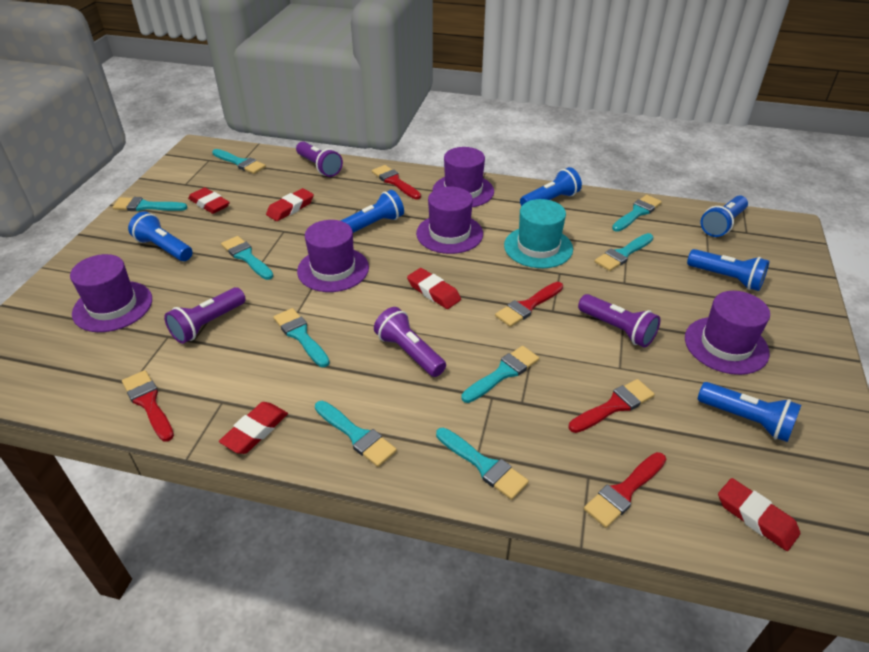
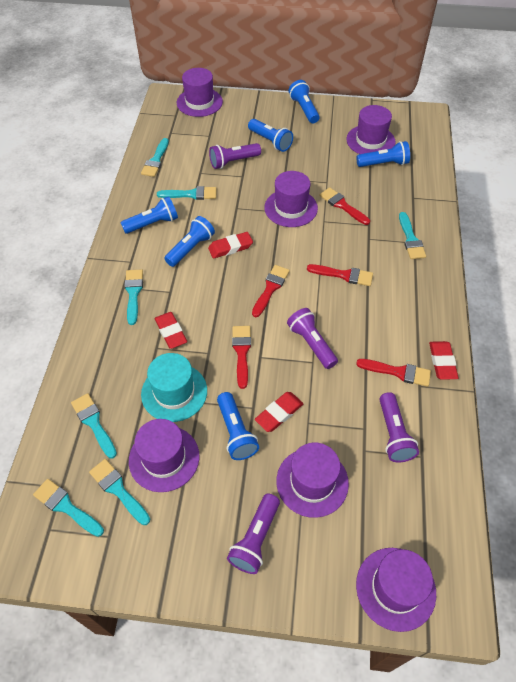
purple hat: [70,254,152,332] [297,220,369,292] [416,186,483,254] [433,147,494,207] [685,291,770,375] = 5 -> [129,419,200,492] [177,68,223,117] [264,171,318,227] [276,443,349,518] [346,105,396,154] [356,548,436,632] = 6
red eraser: [188,187,230,214] [219,402,288,454] [266,188,314,221] [407,268,461,309] [718,478,800,551] = 5 -> [154,312,187,349] [208,232,253,259] [255,392,303,432] [429,341,459,380] = 4
turquoise brush: [113,197,188,211] [212,149,266,174] [221,236,273,280] [273,308,330,367] [315,401,397,467] [436,428,529,500] [461,346,539,403] [594,233,653,271] [612,195,662,232] = 9 -> [33,479,104,537] [71,393,117,459] [89,459,150,525] [124,269,143,325] [141,138,169,177] [157,186,217,200] [399,212,426,259] = 7

